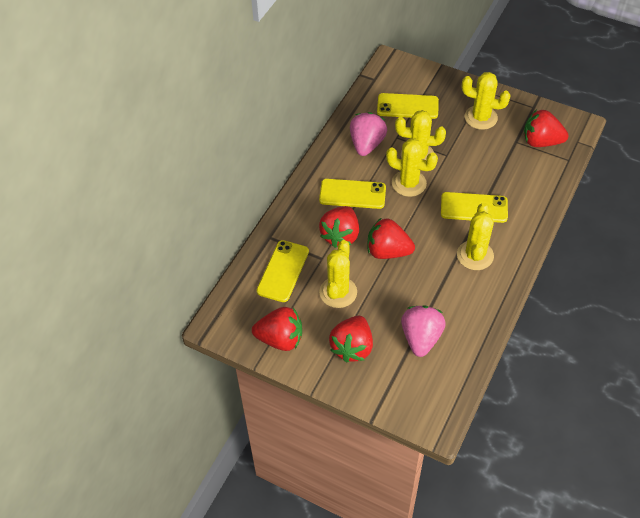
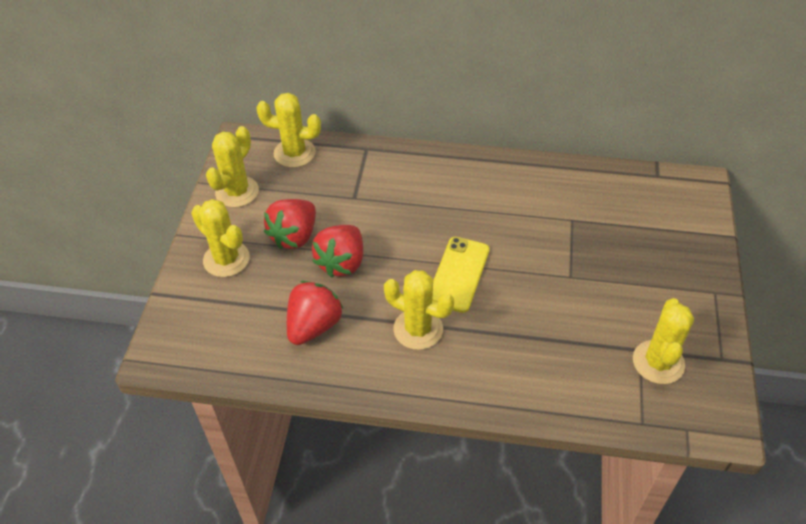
pink strawberry: [350,112,387,156] [401,305,446,357] = 2 -> none = 0
red strawberry: [252,307,302,351] [319,206,359,248] [329,316,373,363] [368,218,415,259] [524,110,569,147] = 5 -> [264,199,316,249] [287,281,343,345] [312,225,363,278] = 3
yellow phone: [257,240,309,302] [319,179,386,209] [377,93,439,119] [441,192,508,223] = 4 -> [433,237,490,313] = 1

